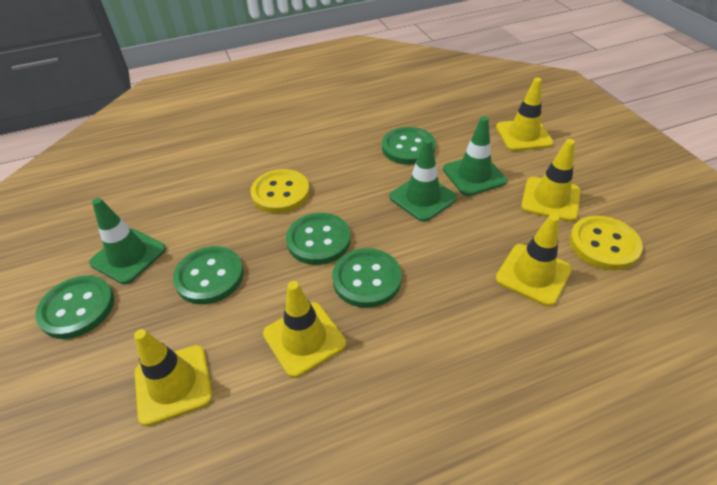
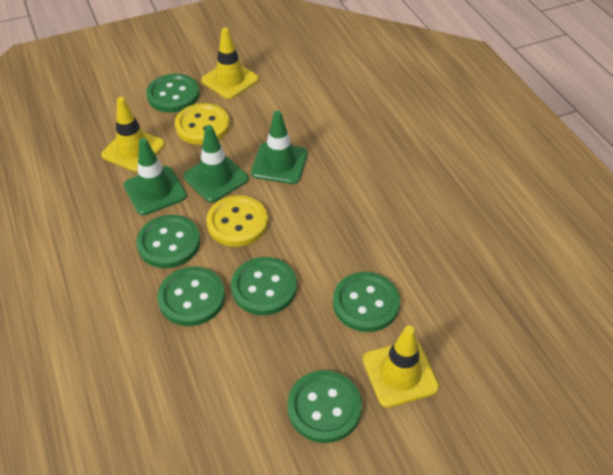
green button: [35,275,114,339] [173,246,244,304] [286,213,351,265] [332,248,402,308] [382,127,436,165] = 5 -> [136,215,200,268] [146,74,199,113] [157,267,225,326] [231,257,297,315] [287,370,362,443] [333,272,400,332] = 6
yellow traffic cone: [134,329,213,426] [263,281,346,378] [495,214,572,306] [496,78,553,151] [521,139,581,222] = 5 -> [101,97,165,172] [201,28,259,99] [363,325,439,408] = 3

